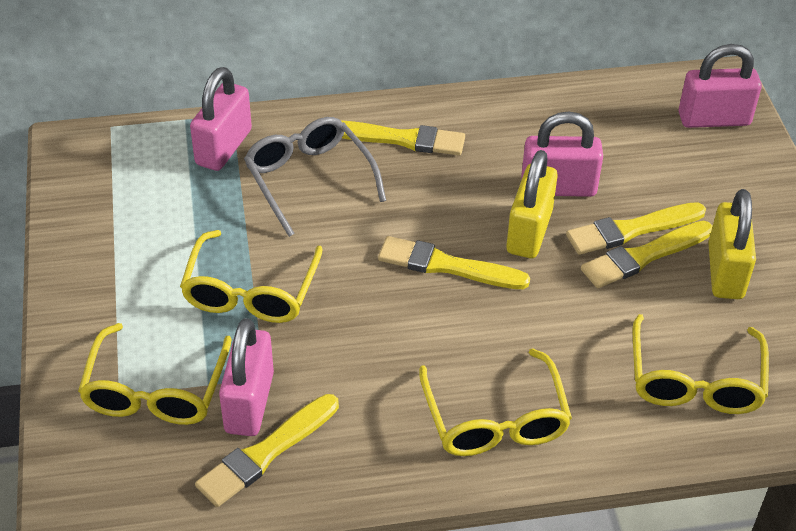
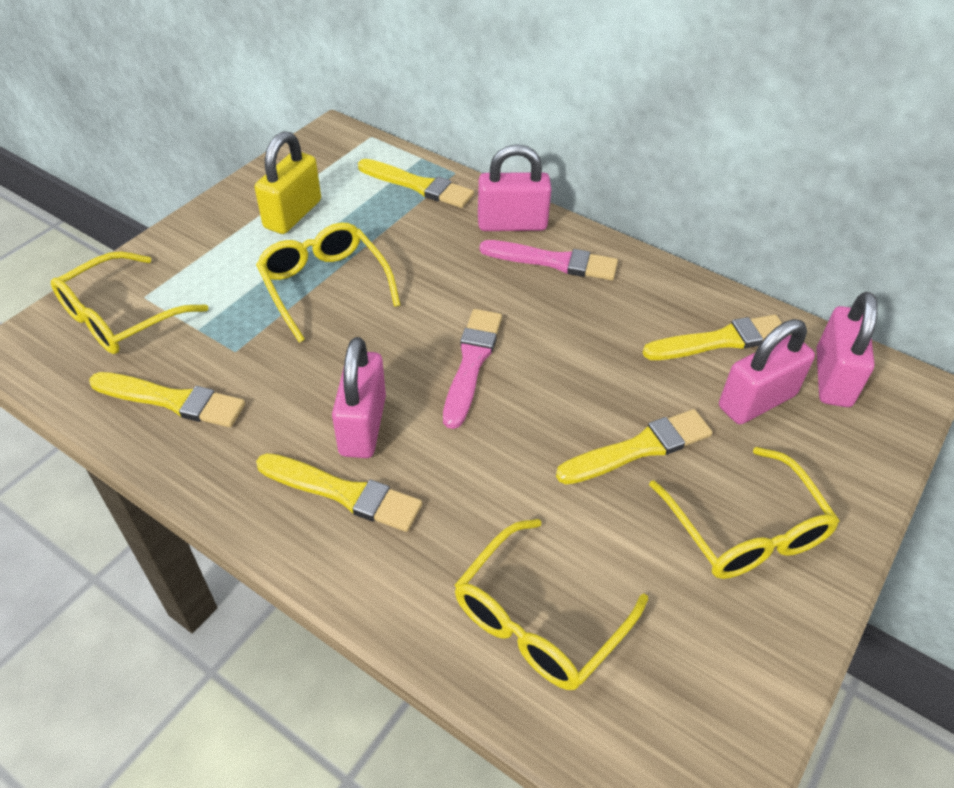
grey glasses: [244,117,386,237] = 1 -> none = 0
pink brush: none = 0 -> [443,309,502,429] [480,240,618,280] = 2
yellow padlock: [506,150,558,258] [708,189,756,299] = 2 -> [255,131,321,234] = 1

